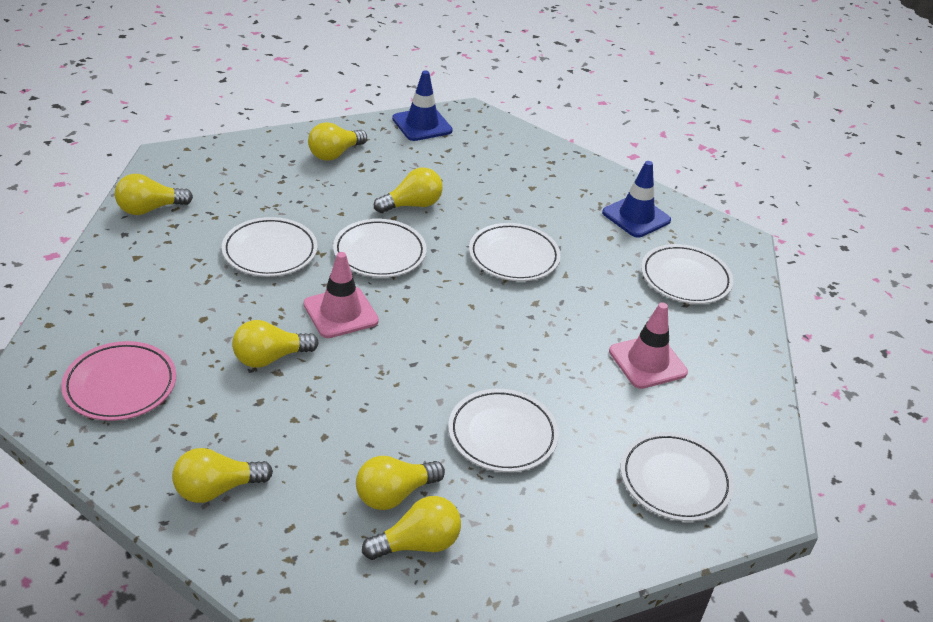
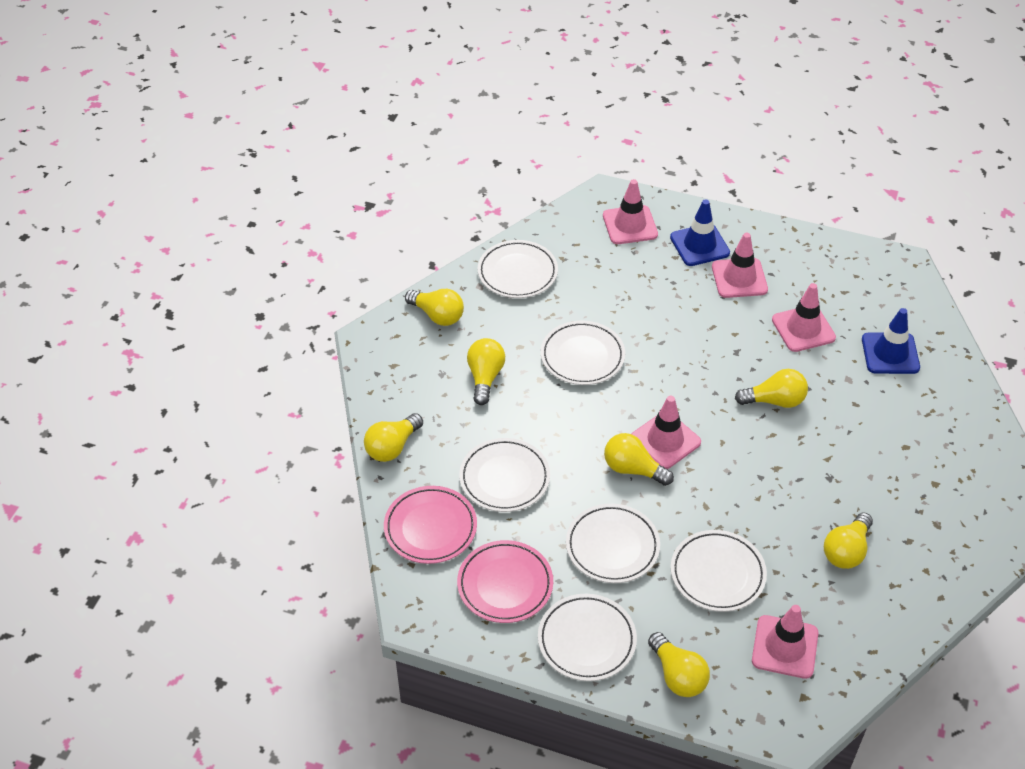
pink plate: [61,341,176,421] = 1 -> [384,486,477,564] [457,540,553,623] = 2
pink traffic cone: [304,252,379,338] [609,302,688,389] = 2 -> [603,179,658,244] [632,396,701,469] [712,233,768,298] [752,605,818,679] [772,283,836,352] = 5

